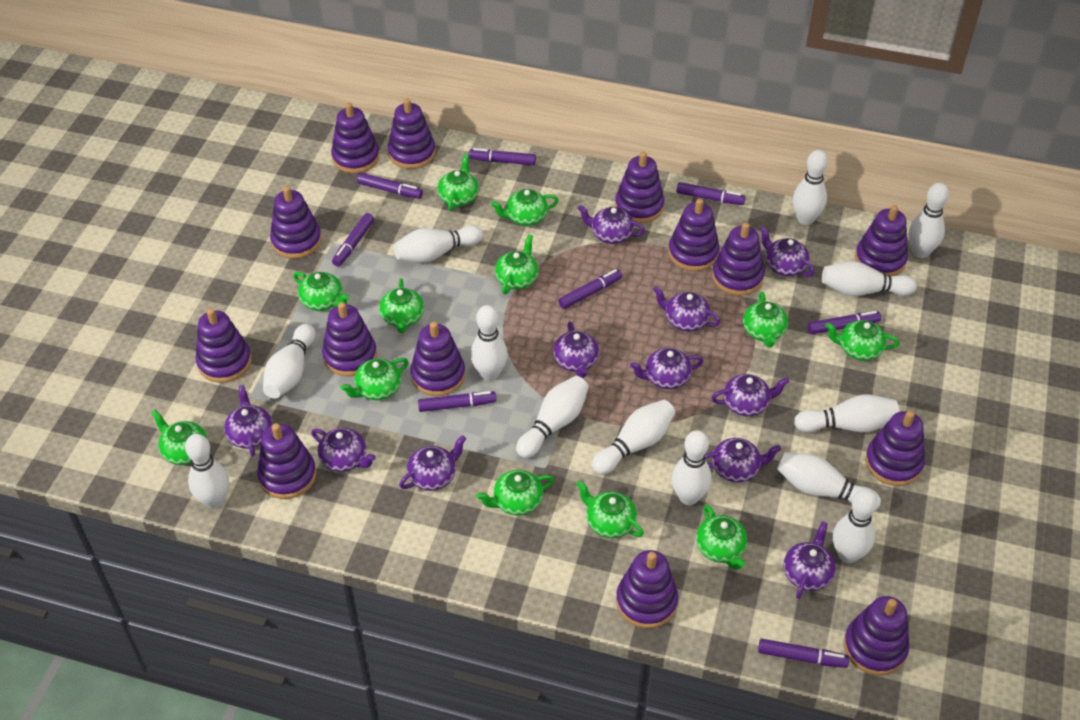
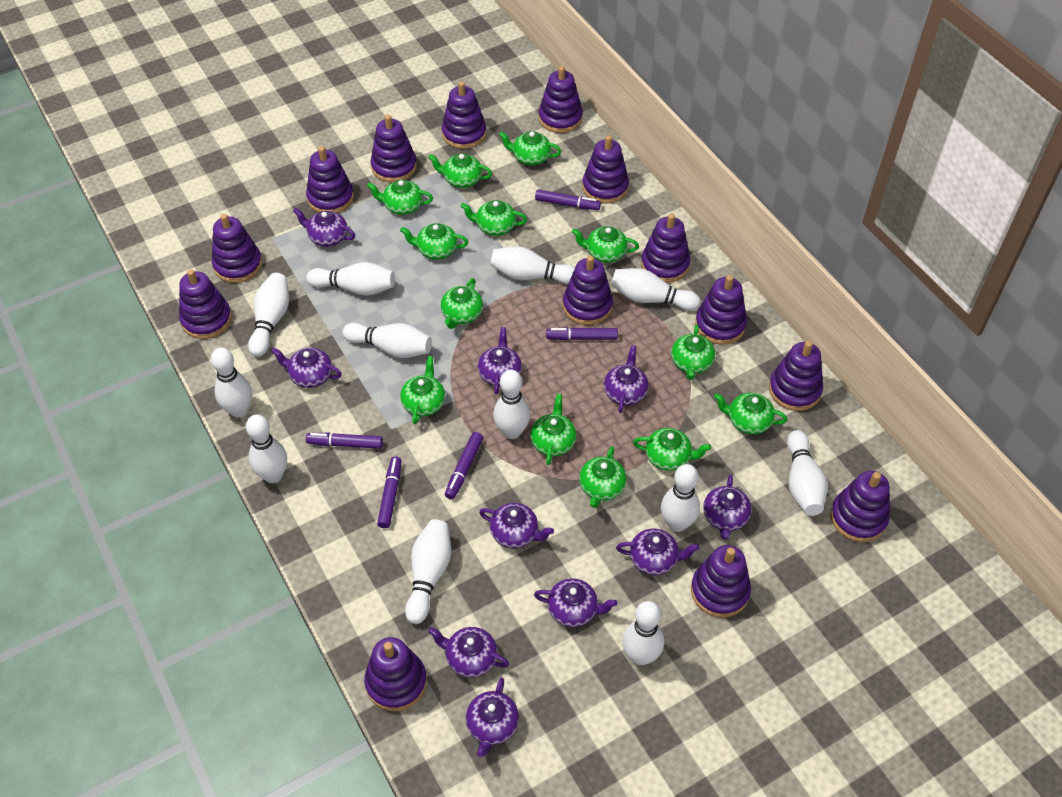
green teapot: [151,410,207,465] [293,272,350,311] [340,358,408,400] [379,278,424,333] [437,154,479,211] [477,470,554,515] [491,189,559,226] [495,234,538,294] [577,480,644,538] [696,505,747,570] [743,292,788,348] [825,320,899,361] = 12 -> [367,180,433,215] [400,223,468,260] [400,356,445,424] [428,153,492,188] [440,278,483,329] [461,200,527,236] [499,131,561,165] [530,394,576,465] [572,226,639,263] [579,446,627,508] [633,428,711,471] [671,324,715,380] [714,393,788,434] = 13
purple marker: [332,213,374,266] [357,173,423,199] [418,391,496,412] [469,148,536,165] [558,269,622,309] [676,182,746,205] [758,639,849,668] [808,311,881,334] = 8 -> [306,433,383,449] [377,456,402,528] [445,432,483,499] [535,189,601,210] [546,327,618,340] = 5
purple teapot: [224,385,273,457] [311,428,376,472] [399,435,466,491] [553,321,599,378] [577,205,645,244] [630,348,703,389] [653,286,720,332] [705,438,781,482] [712,374,789,416] [760,226,814,277] [783,521,836,599] = 11 -> [271,348,342,388] [293,208,355,247] [428,627,509,678] [466,677,519,757] [478,327,522,394] [479,503,554,549] [534,578,617,627] [604,345,649,413] [616,529,699,575] [703,474,752,540] = 10
white bowling pin: [185,434,229,509] [263,324,316,399] [394,225,483,263] [471,305,508,381] [516,376,589,458] [592,400,676,475] [671,430,712,505] [777,452,881,510] [793,150,828,225] [794,394,899,432] [822,261,917,296] [833,489,878,563] [909,183,949,258] = 13 -> [211,347,252,417] [246,415,287,483] [248,273,289,357] [306,262,395,296] [342,323,432,358] [405,519,451,624] [490,246,575,284] [493,370,530,439] [611,268,701,311] [622,601,664,665] [661,464,700,532] [787,430,828,516] = 12

